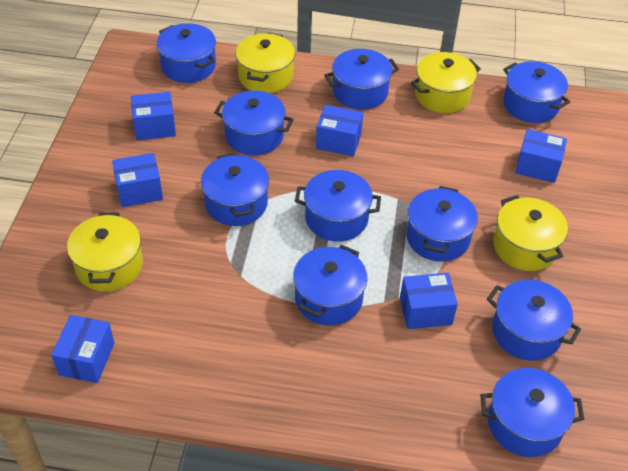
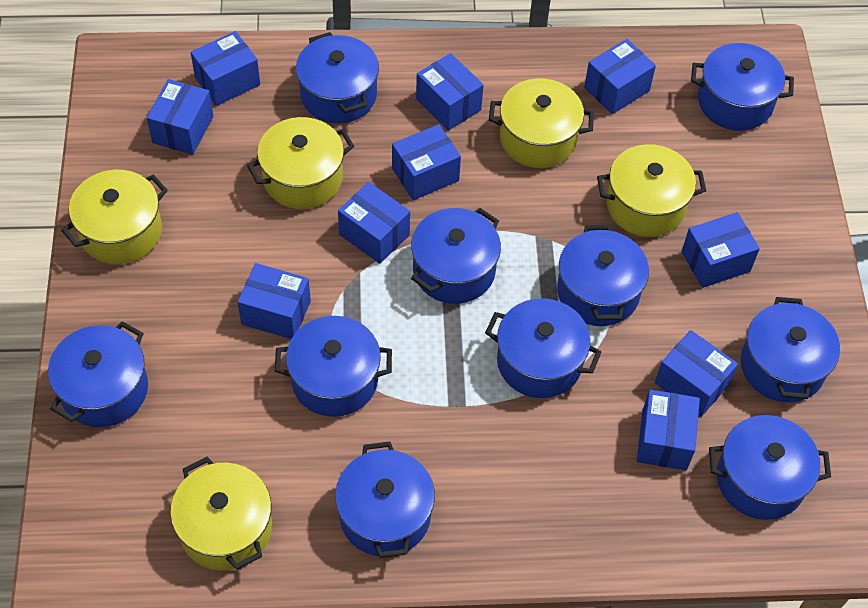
blue box: [51,315,115,383] [112,153,163,207] [131,92,176,141] [316,105,363,157] [400,273,458,329] [515,129,567,183] = 6 -> [147,79,213,155] [191,31,260,106] [237,263,311,339] [338,182,410,264] [392,124,461,200] [416,53,483,131] [584,39,656,114] [637,390,700,470] [655,330,738,417] [681,212,760,288] = 10
yellow pot: [67,212,143,292] [236,33,295,93] [411,52,481,113] [493,195,568,271] = 4 -> [61,170,168,264] [170,457,272,571] [247,117,354,209] [489,78,594,168] [597,144,706,237] = 5

